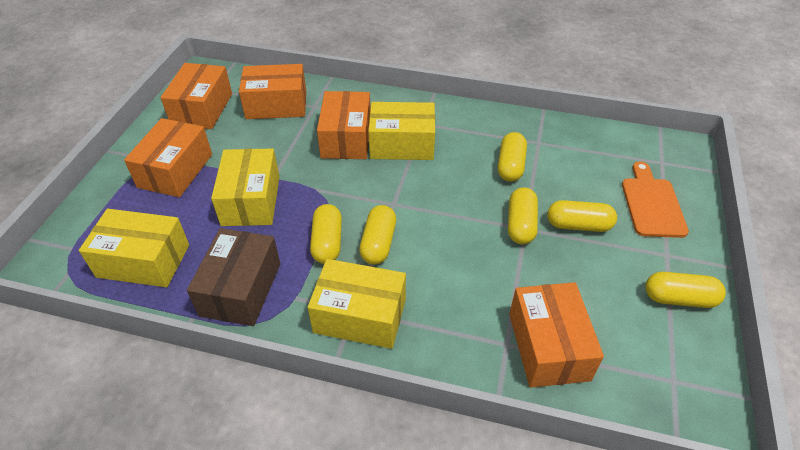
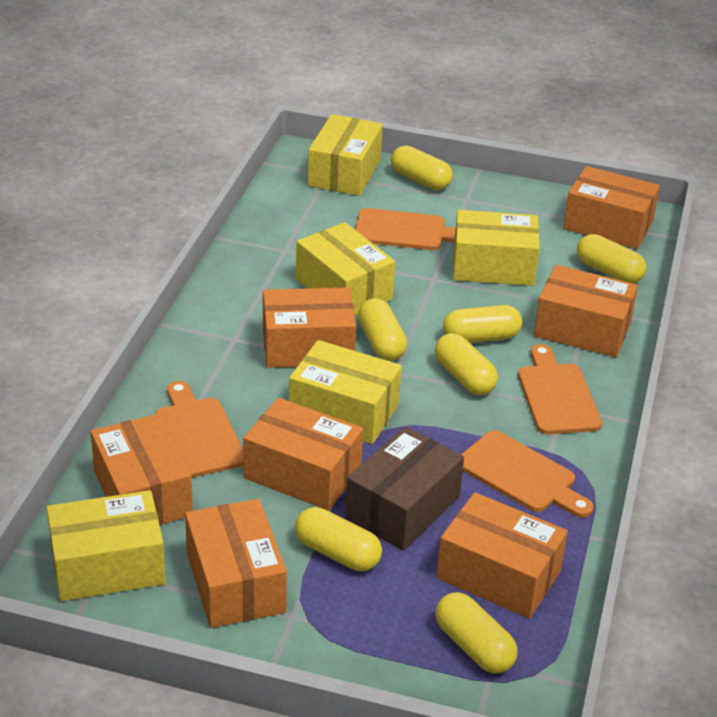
orange box: [124,118,212,197] [161,63,232,129] [239,64,306,119] [317,91,371,159] [509,282,604,388] = 5 -> [91,414,193,525] [185,499,287,628] [243,398,363,511] [263,287,356,368] [436,492,568,619] [534,265,638,357] [563,166,660,249] = 7
orange cutting board: [622,161,689,238] = 1 -> [155,381,244,478] [355,208,456,250] [461,430,594,518] [518,344,602,434] = 4
yellow box: [79,209,189,287] [211,148,280,226] [308,259,406,349] [368,102,435,160] = 4 -> [47,490,166,601] [289,340,402,444] [296,222,395,315] [308,114,383,196] [453,210,540,286] = 5
yellow capsule: [310,204,342,264] [359,205,396,264] [498,132,527,182] [508,188,538,244] [547,200,617,232] [645,272,726,308] = 6 -> [295,507,382,571] [358,298,407,361] [391,146,453,190] [434,333,498,395] [435,592,518,674] [443,305,522,343] [577,234,646,283] = 7

